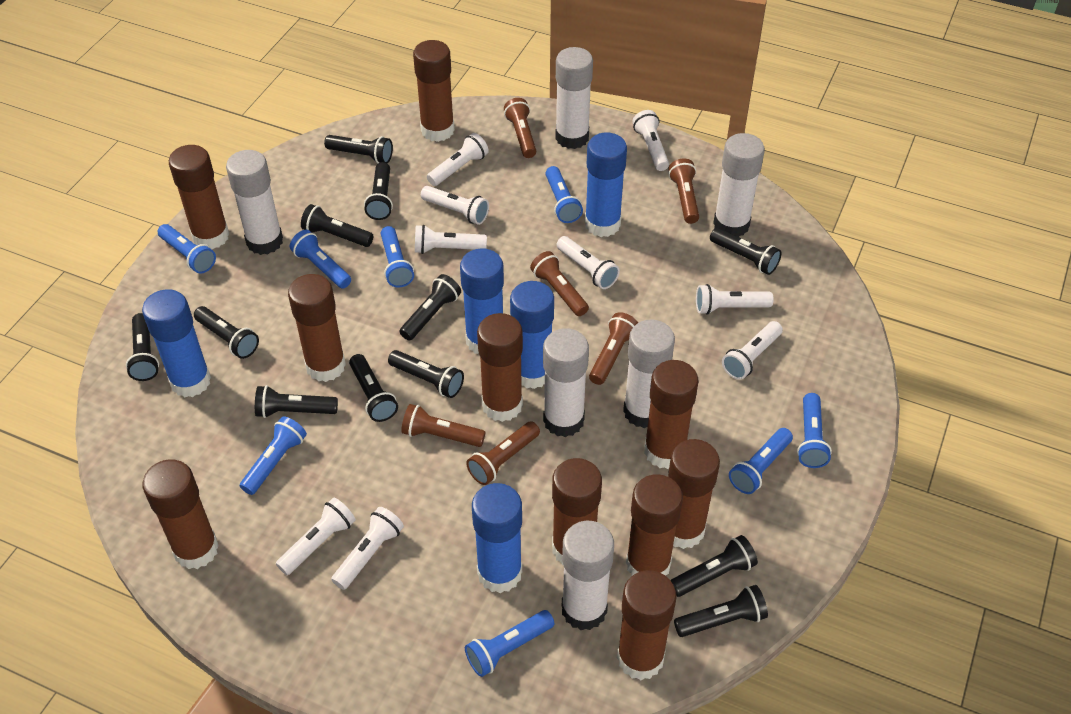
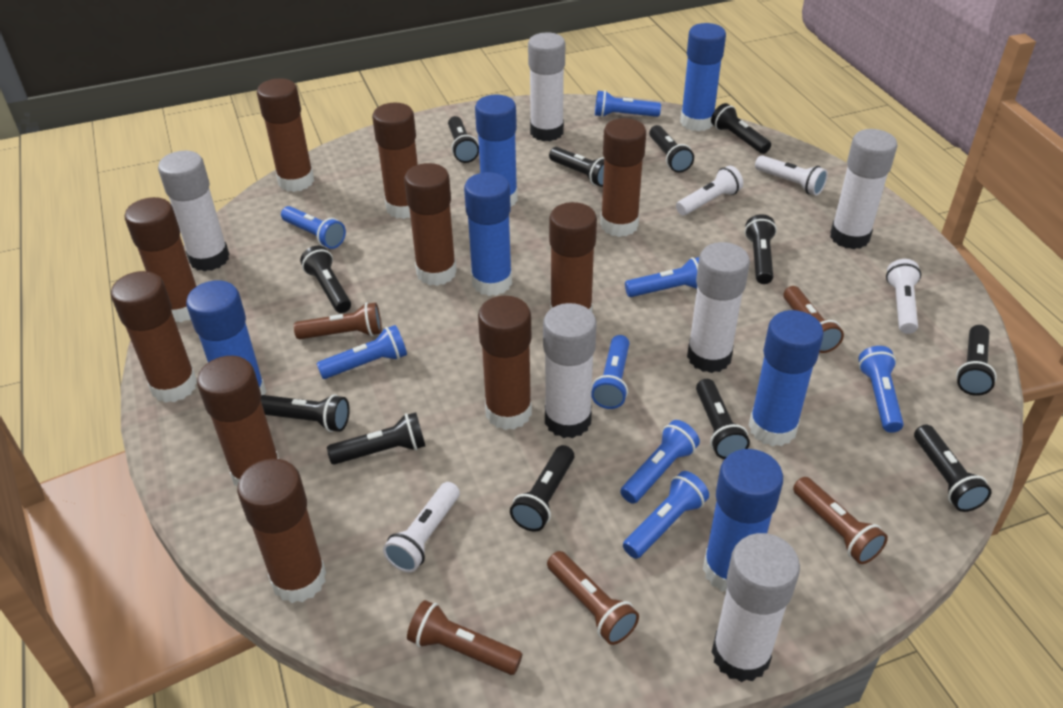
blue glue stick: [142,289,211,397] [460,248,504,354] [472,483,522,593] [510,281,554,389] [585,133,627,237] = 5 -> [186,280,267,395] [464,172,512,296] [475,95,518,206] [680,23,726,131] [703,449,783,592] [748,310,824,446] = 6
brown flashlight: [401,404,485,447] [466,421,540,485] [504,98,536,158] [530,251,589,316] [589,312,638,385] [669,158,699,224] = 6 -> [294,302,382,339] [407,600,522,675] [547,551,639,645] [784,286,844,353] [793,477,888,564] = 5
white flashlight: [276,497,356,575] [331,507,404,590] [415,225,487,254] [421,186,489,225] [427,133,489,186] [556,236,620,289] [633,110,669,171] [696,284,774,315] [722,321,783,380] = 9 -> [383,482,460,572] [676,166,743,215] [755,155,828,196] [886,259,921,334] = 4

